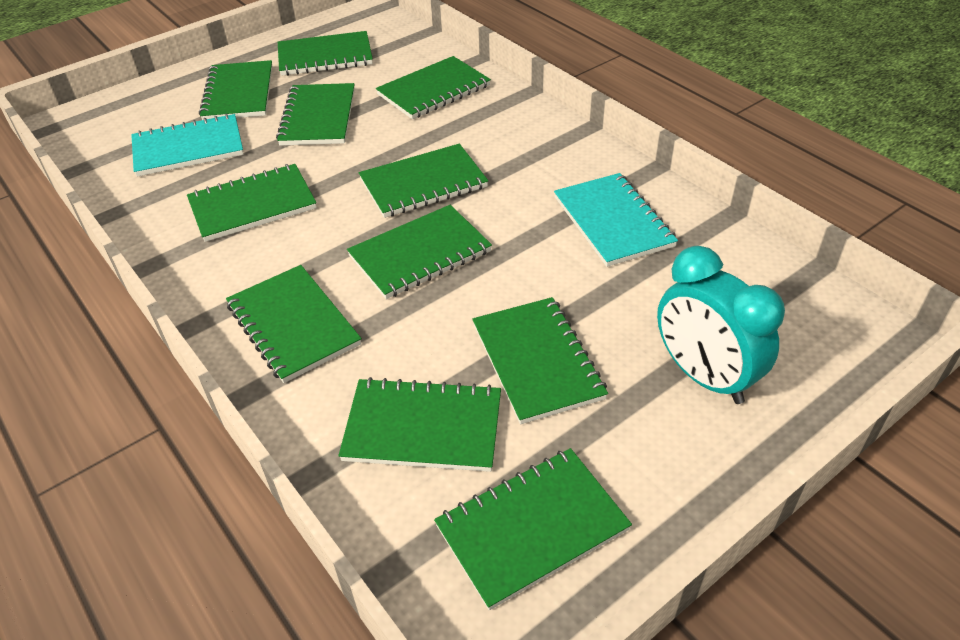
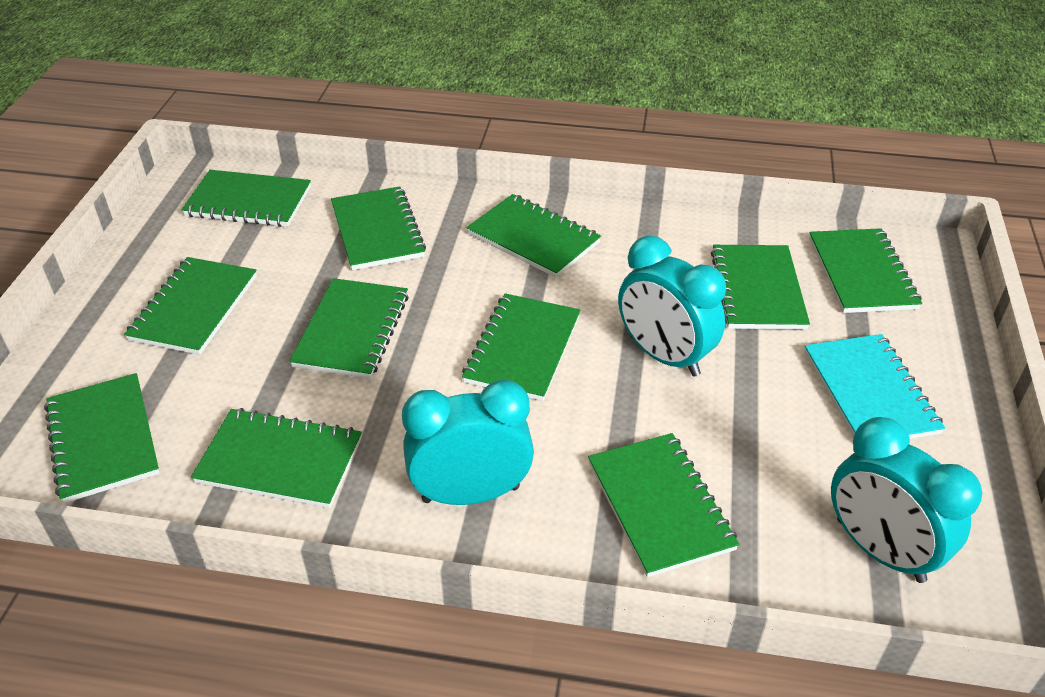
turquoise clock: [657,246,785,404] = 1 -> [402,379,534,505] [618,236,726,377] [831,417,982,583] = 3
turquoise notebook: [131,114,244,177] [554,173,678,267] = 2 -> [804,334,945,439] = 1

